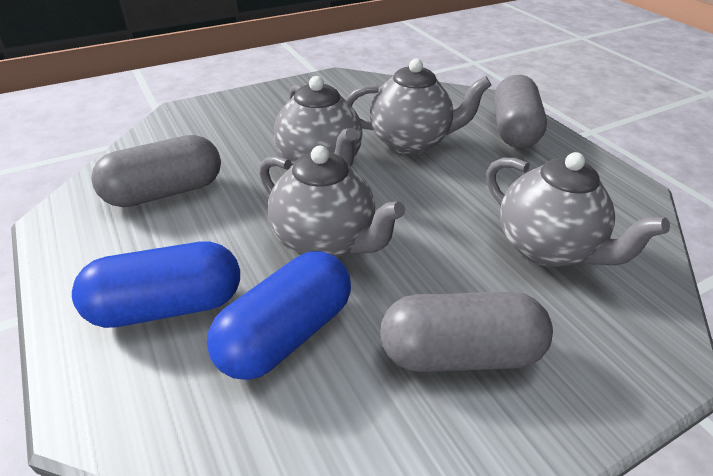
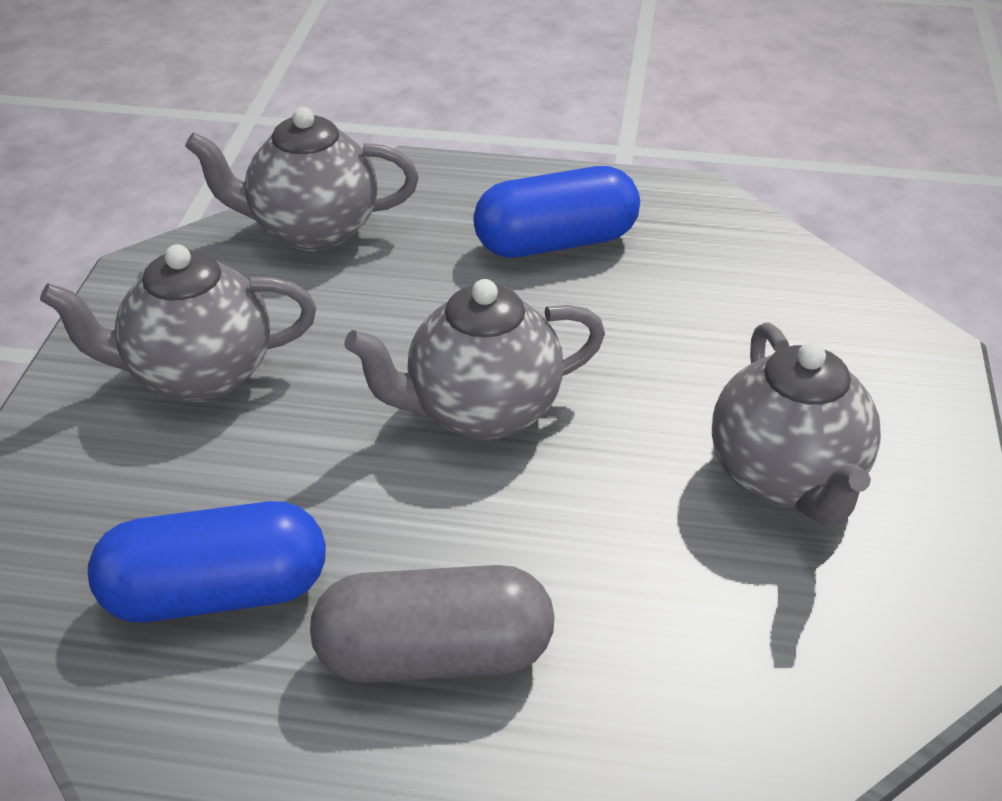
grey capsule: [91,135,221,207] [380,292,553,372] [494,75,547,148] = 3 -> [310,565,554,683] = 1

